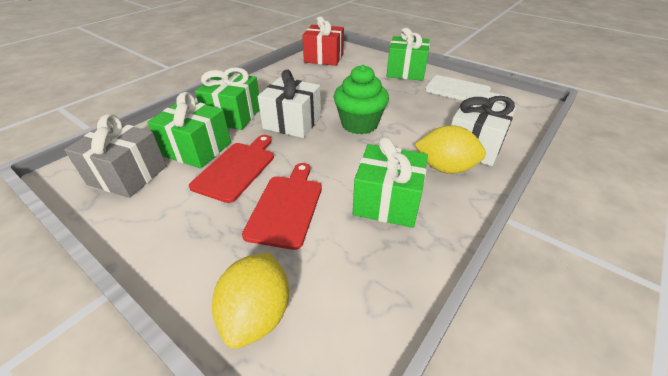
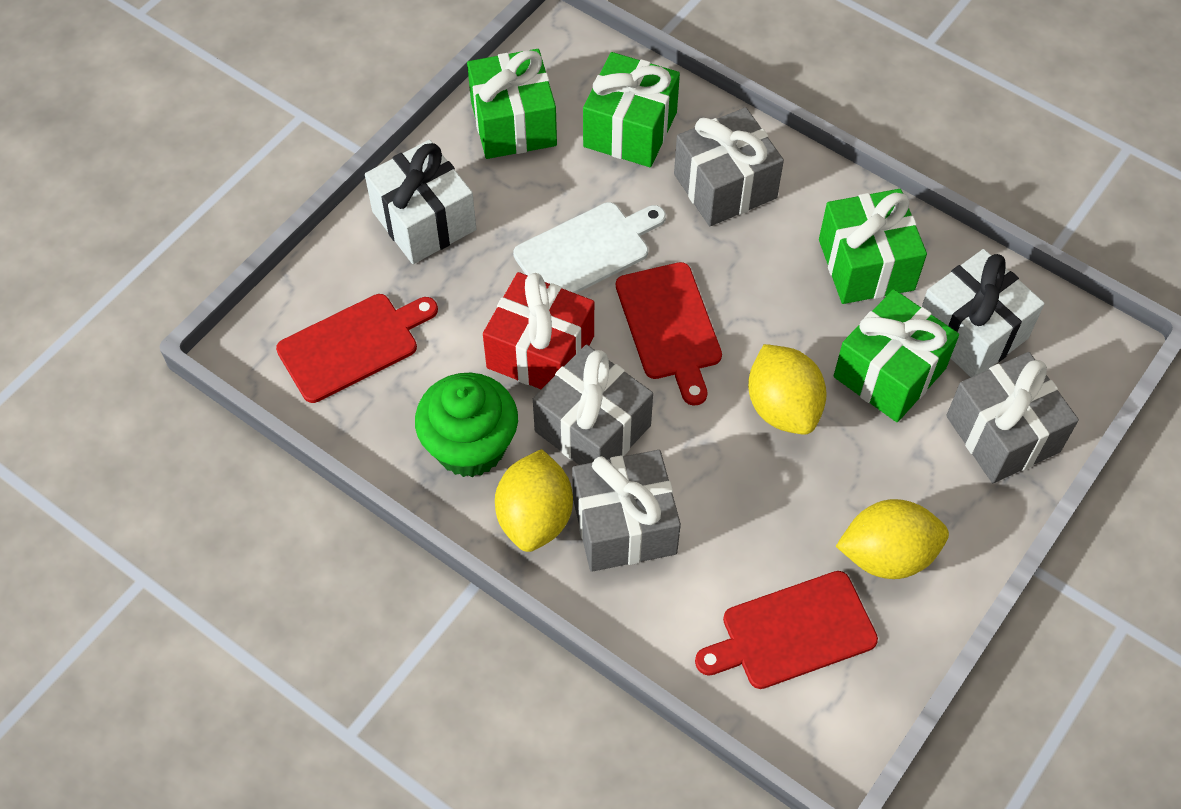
grey gift: [64,114,167,198] = 1 -> [533,345,653,465] [572,450,681,572] [674,107,784,226] [946,352,1079,483] = 4
red cutting board: [189,135,274,203] [242,163,322,250] = 2 -> [276,294,438,403] [616,262,722,406] [695,571,878,689] = 3
yellow lemon: [212,253,289,349] [414,125,486,174] = 2 -> [495,449,573,552] [748,344,826,435] [836,499,949,579] = 3

